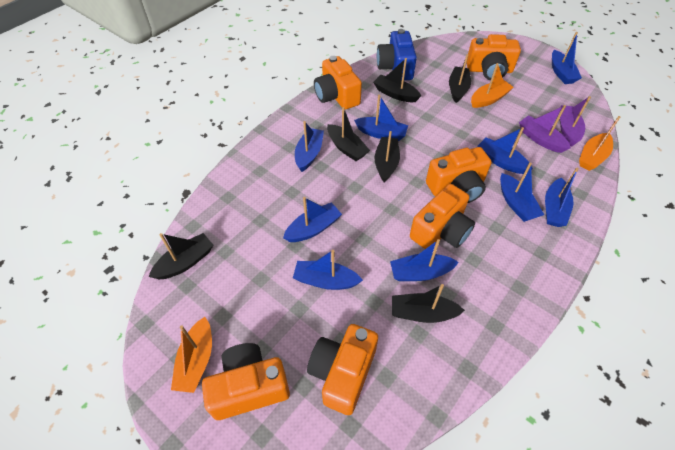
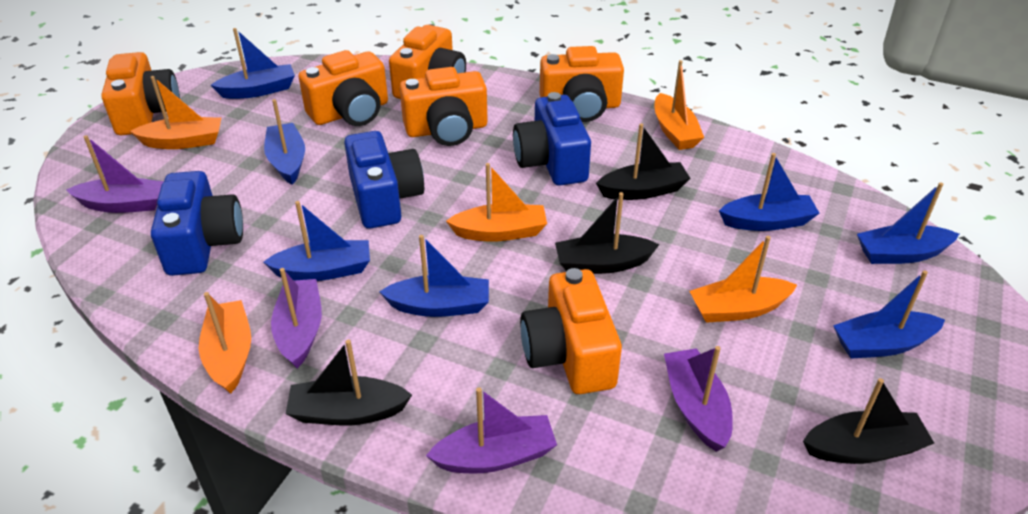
black boat: [149,233,213,279] [327,107,370,161] [373,58,421,102] [375,131,400,182] [392,284,465,323] [449,54,471,103] = 6 -> [286,340,412,425] [555,192,659,274] [596,123,690,200] [803,378,934,464] = 4
blue boat: [283,197,342,242] [293,250,363,290] [295,121,324,172] [354,95,408,141] [390,239,459,281] [477,127,533,174] [500,163,544,222] [545,168,579,227] [552,32,582,84] = 9 -> [211,28,295,99] [263,201,370,281] [264,99,305,185] [379,235,489,317] [719,153,820,231] [833,270,945,359] [857,182,959,264] = 7
blue camera: [377,29,417,80] = 1 -> [151,171,243,276] [344,131,424,229] [513,92,591,186] = 3
orange boat: [171,317,212,393] [471,63,514,108] [579,116,620,171] = 3 -> [130,76,221,149] [199,292,251,394] [446,163,547,242] [655,60,704,150] [689,236,797,323] = 5
purple boat: [519,105,571,153] [560,96,591,147] = 2 -> [66,135,164,213] [271,268,322,368] [426,387,557,474] [664,346,733,452] = 4

